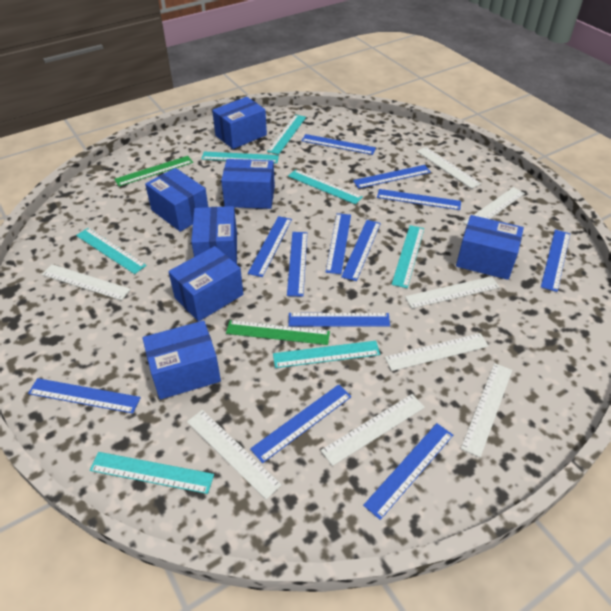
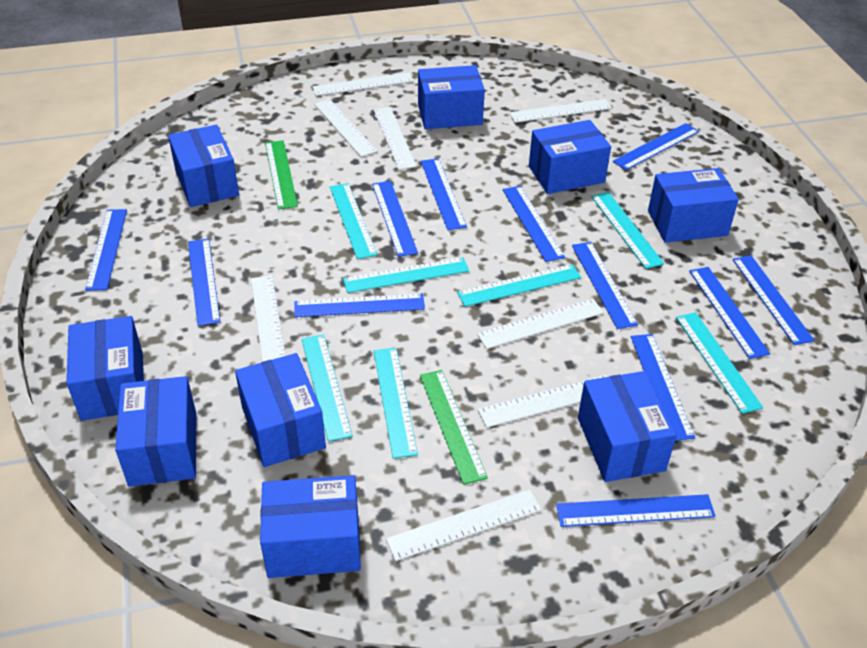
blue box: [142,321,221,400] [145,168,208,232] [168,246,243,322] [191,206,237,264] [212,97,267,149] [221,159,275,209] [456,215,524,280] = 7 -> [66,316,144,421] [115,376,196,487] [168,125,239,207] [235,353,326,467] [260,475,361,578] [418,65,485,129] [529,120,611,194] [578,371,677,482] [648,168,739,243] = 9

